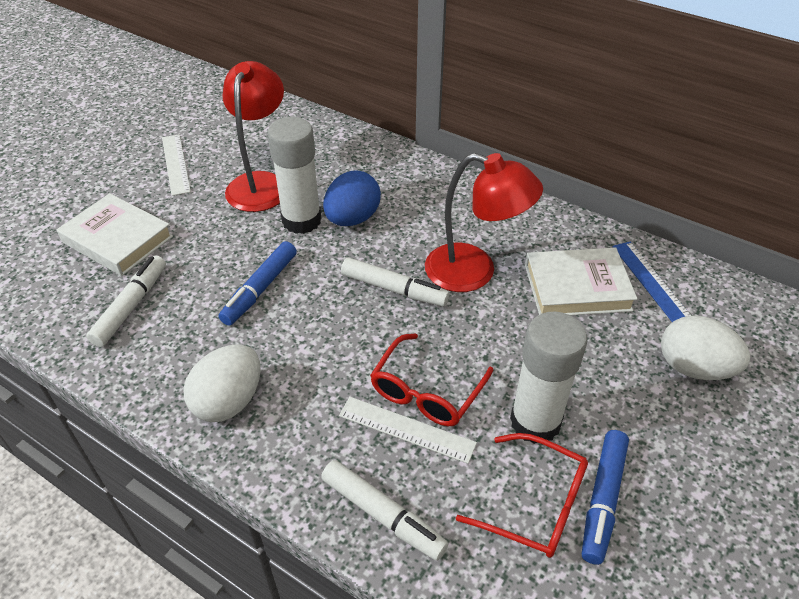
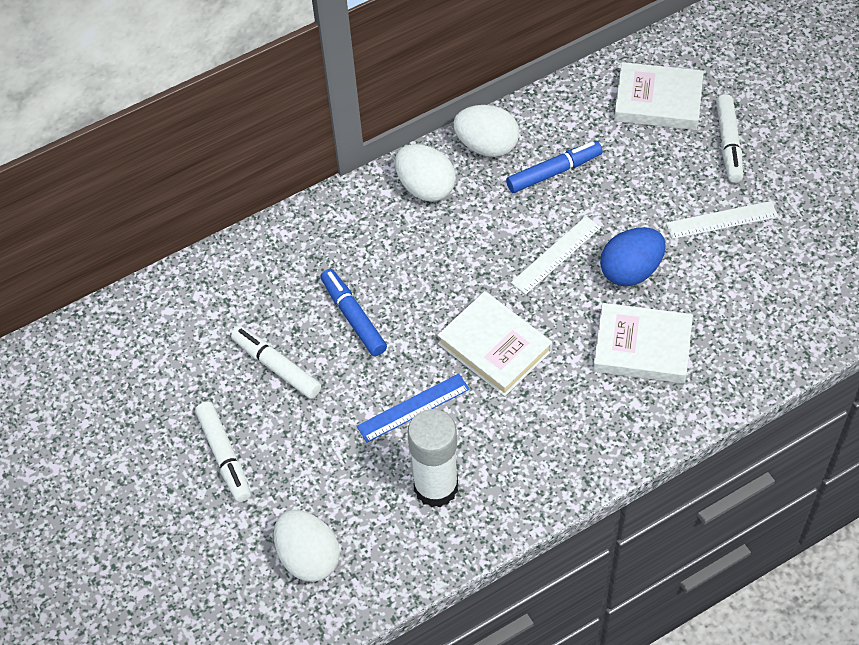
red glasses: [370,333,493,426] [456,433,588,558] = 2 -> none = 0
red lamp: [222,61,284,212] [425,153,543,292] = 2 -> none = 0
white book: [57,193,173,276] [525,247,637,315] = 2 -> [437,291,552,396] [593,303,693,384] [614,62,704,130] = 3
white egg: [183,344,260,422] [661,315,750,380] = 2 -> [274,510,340,582] [395,144,456,202] [453,105,519,157] = 3
white glue stick: [267,117,322,234] [510,312,587,444] = 2 -> [407,409,458,507] = 1

